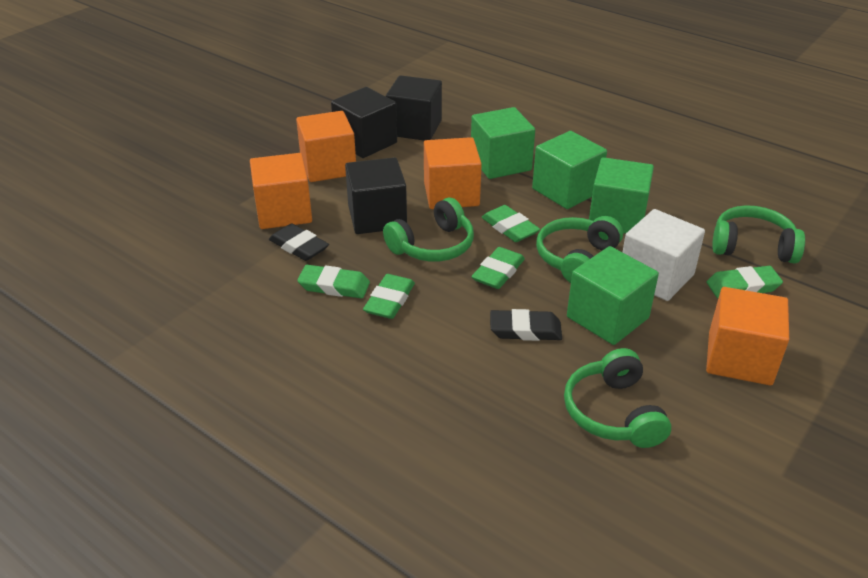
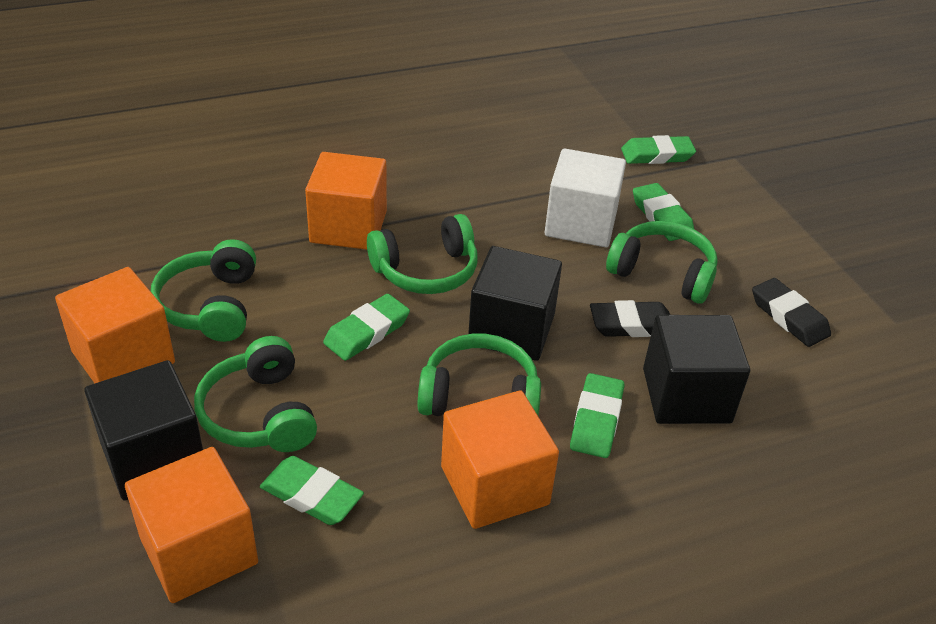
green cube: [471,107,535,179] [532,131,607,209] [567,246,659,345] [589,157,654,233] = 4 -> none = 0
green headphones: [383,197,474,262] [536,216,623,283] [564,348,671,448] [712,205,805,263] = 4 -> [151,239,256,342] [194,336,317,452] [367,214,478,294] [418,334,541,416] [606,221,718,304] = 5

